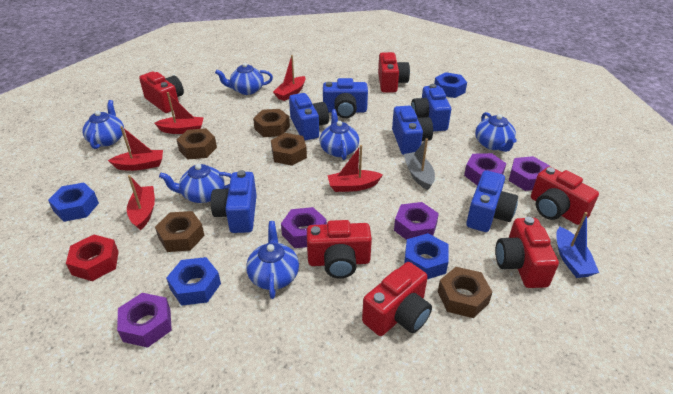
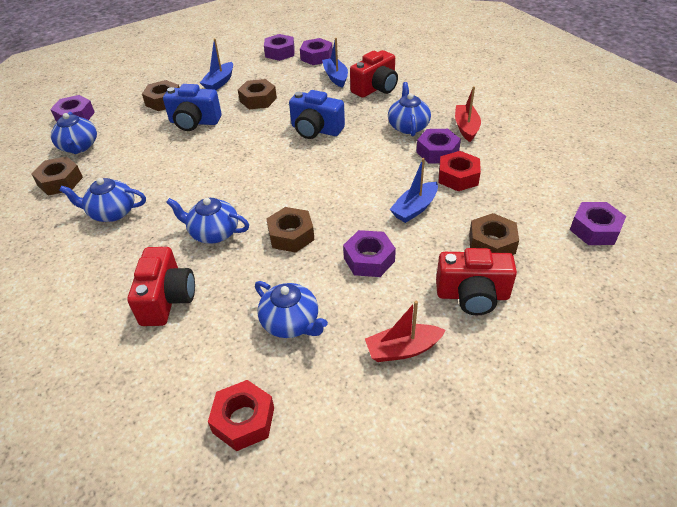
blue boat: [556,212,599,278] = 1 -> [200,38,233,90] [322,38,348,88] [390,158,438,223] = 3
blue camera: [211,170,257,233] [289,93,329,140] [323,78,368,118] [392,106,433,155] [411,84,451,131] [466,171,518,232] = 6 -> [163,84,222,131] [289,90,345,139] = 2
blue nut: [48,183,99,222] [166,257,221,306] [404,233,449,279] [434,72,467,98] = 4 -> none = 0
blue teapot: [82,100,124,149] [159,164,231,203] [215,63,273,95] [246,221,299,299] [320,109,359,160] [475,112,517,152] = 6 -> [51,112,97,154] [59,178,146,222] [166,198,249,244] [255,281,328,338] [388,82,431,136] = 5
grey boat: [404,138,435,190] = 1 -> none = 0
purple nut: [117,293,172,348] [281,207,327,248] [394,202,439,240] [464,153,506,186] [509,156,550,191] = 5 -> [50,95,95,122] [264,34,295,61] [300,38,333,65] [343,230,396,277] [416,129,461,163] [570,202,626,245] = 6
red boat: [108,126,163,171] [127,175,155,231] [154,92,204,134] [273,55,306,101] [327,145,383,192] = 5 -> [365,301,446,362] [455,86,481,142] = 2
red camera: [139,72,184,113] [307,220,372,278] [362,262,432,336] [378,52,410,92] [495,217,559,288] [531,166,599,225] = 6 -> [127,247,195,326] [350,50,398,98] [436,248,517,315] = 3
red nut: [66,235,119,281] = 1 -> [208,380,274,451] [439,151,481,191] = 2

